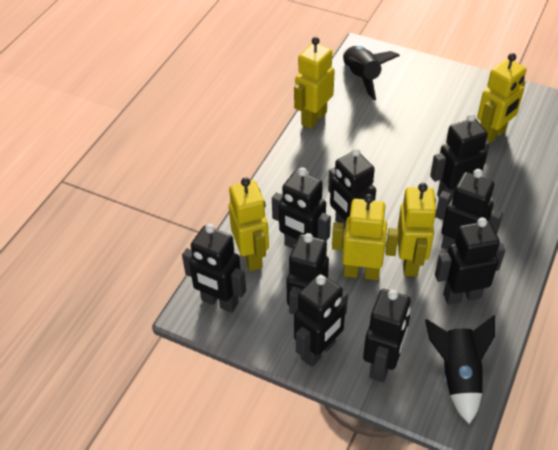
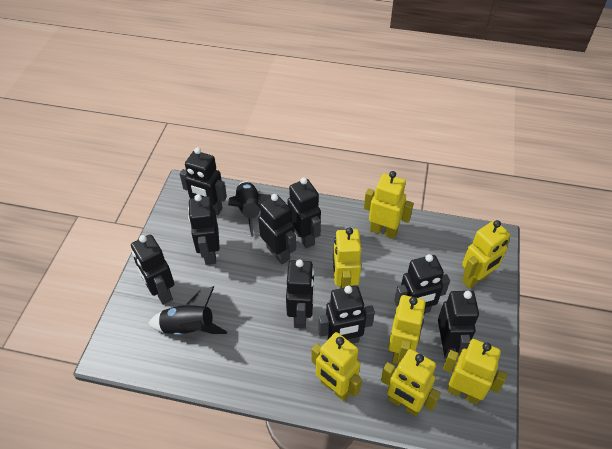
yellow robot: [229,177,269,271] [294,37,335,129] [332,194,399,280] [397,183,437,276] [477,53,526,144] = 5 -> [311,332,362,401] [333,227,361,289] [364,171,414,239] [381,349,441,416] [388,295,426,364] [443,339,507,404] [462,220,510,289] = 7

